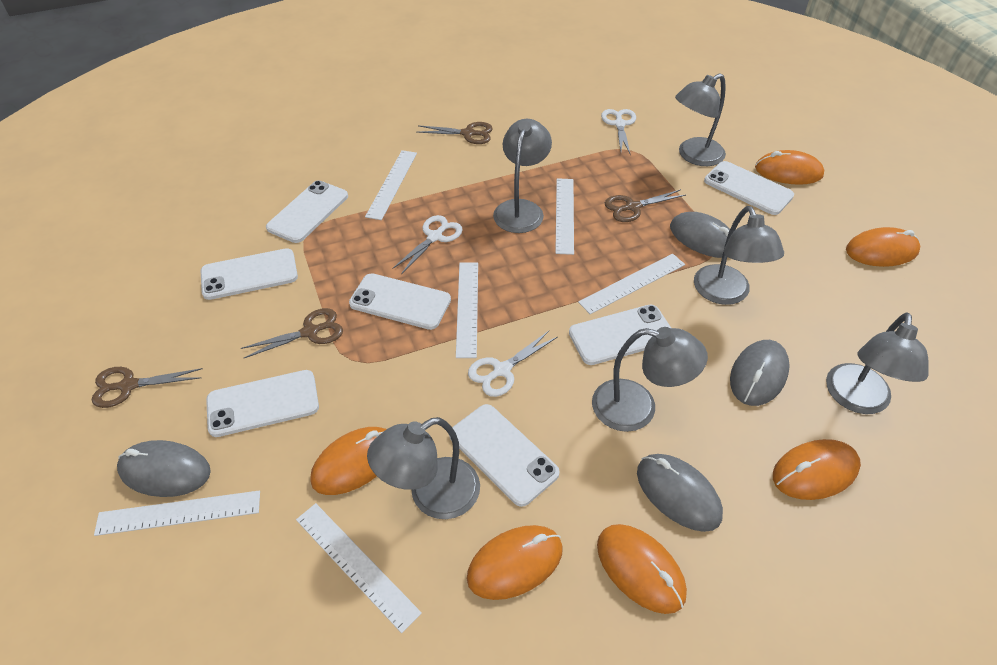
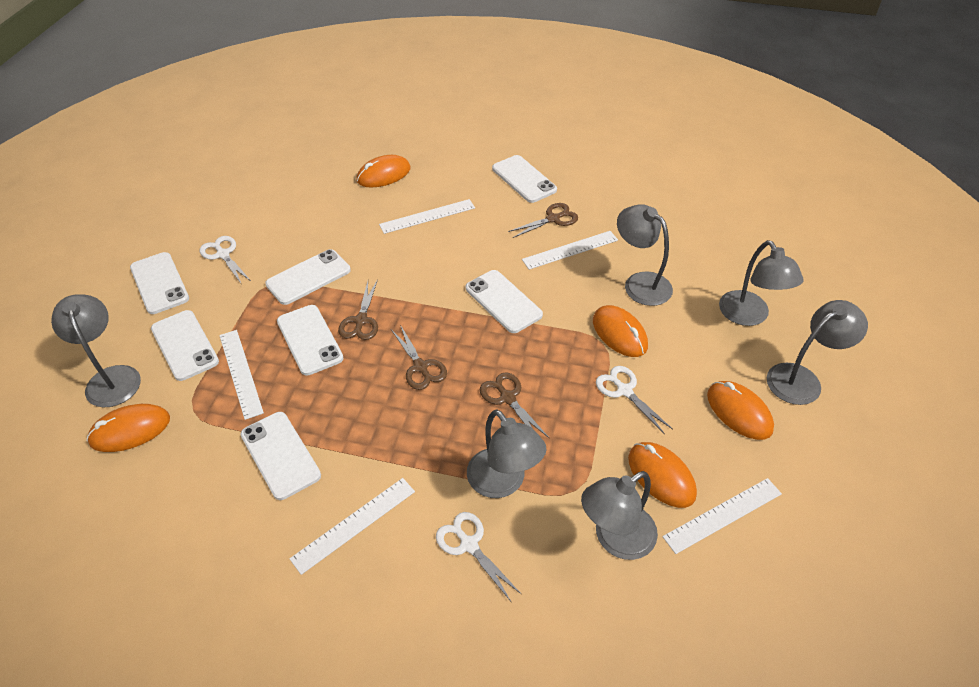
grey mouse: [117,440,211,497] [637,454,723,532] [670,212,730,258] [730,340,790,406] = 4 -> none = 0
orange mouse: [310,427,387,495] [467,525,563,600] [597,524,687,614] [755,150,824,185] [773,439,861,500] [846,227,920,267] = 6 -> [86,404,170,452] [357,155,411,188] [593,305,648,357] [628,442,697,508] [707,381,774,440] = 5
white ruler: [94,490,260,536] [296,503,422,633] [365,150,417,220] [456,262,478,358] [555,178,574,255] [578,254,685,314] = 6 -> [219,330,264,420] [289,478,415,575] [379,199,475,234] [522,231,618,270] [662,478,782,554] = 5

